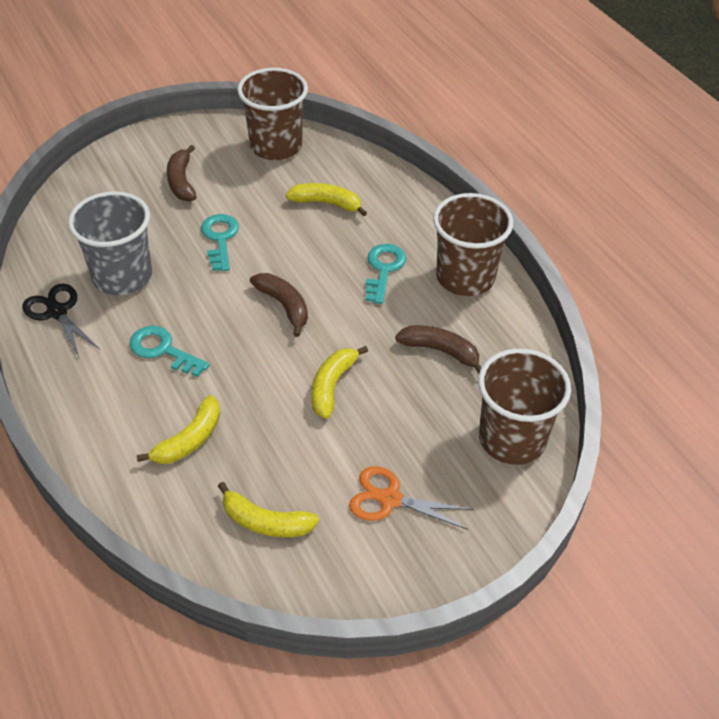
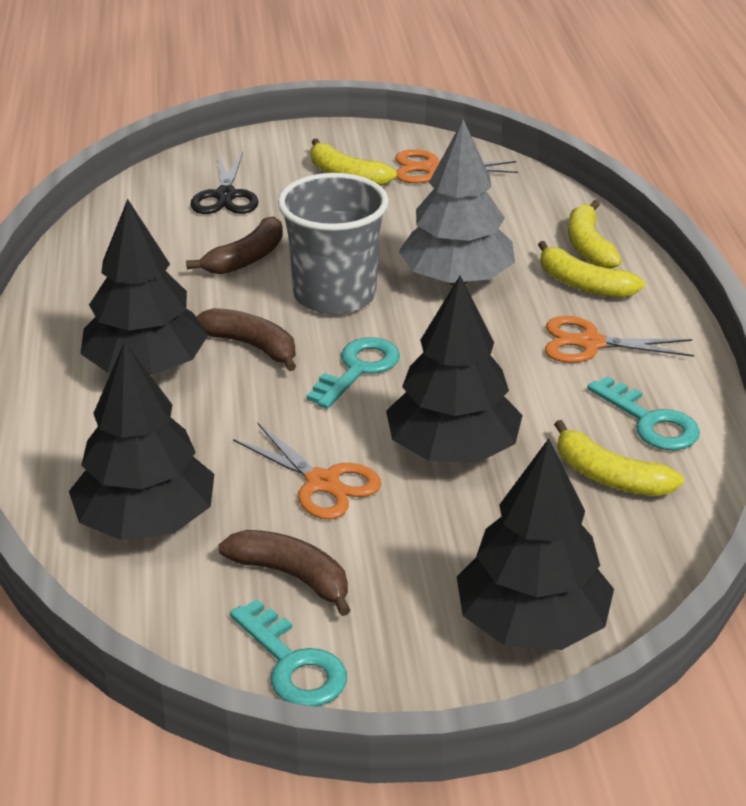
black tree: none = 0 -> [69,341,214,540] [80,199,208,375] [386,276,523,463] [457,438,614,650] = 4
brown cup: [237,68,308,160] [433,193,513,296] [478,348,571,465] = 3 -> none = 0
grey tree: none = 0 -> [399,119,515,285] = 1
orange scissors: [349,466,474,530] = 1 -> [233,422,381,519] [395,149,518,183] [545,316,694,363] = 3

